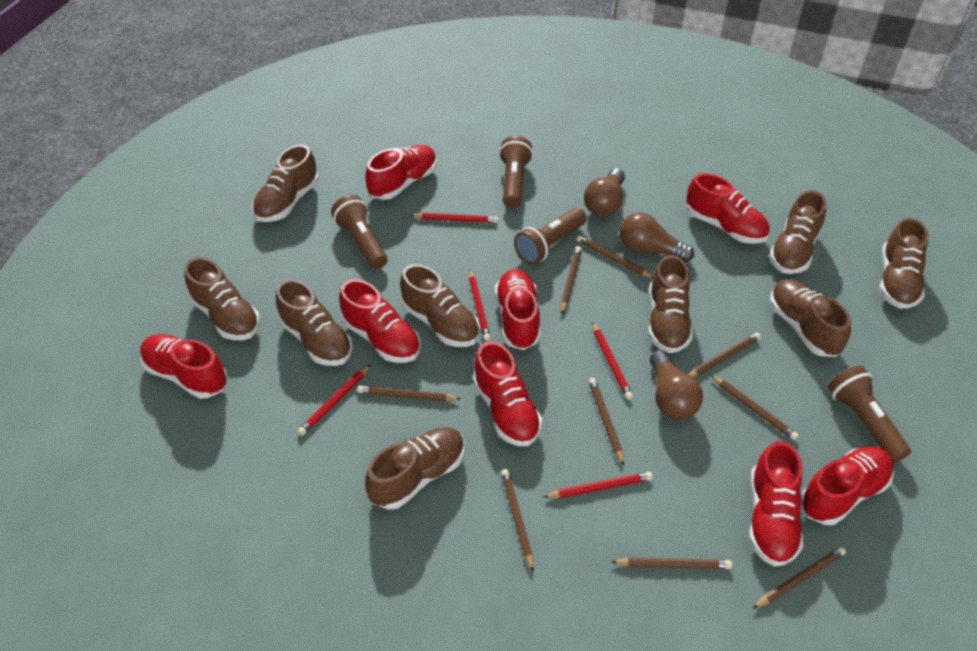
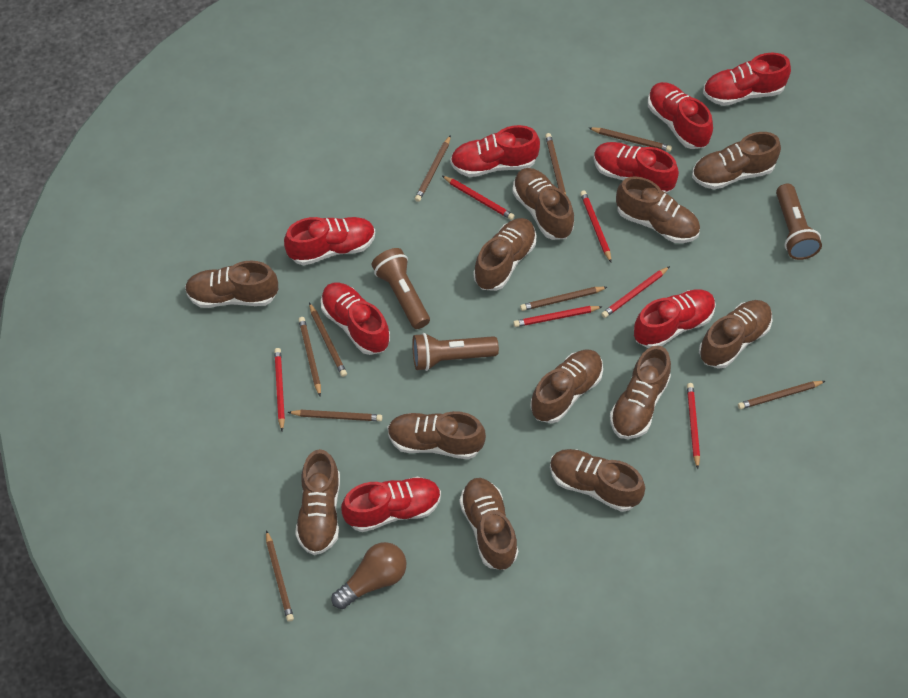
brown flashlight: [331,195,388,269] [499,136,533,208] [514,208,587,264] [828,366,911,463] = 4 -> [371,248,430,329] [412,333,499,371] [776,184,822,260] = 3
brown light bulb: [584,168,625,216] [619,212,694,263] [650,350,703,420] = 3 -> [332,542,406,609] = 1
brown shoe: [184,257,260,340] [252,144,319,222] [276,279,352,366] [365,427,465,510] [400,264,480,347] [648,255,693,353] [769,190,827,274] [770,279,851,357] [879,218,929,309] = 9 -> [185,261,278,308] [295,449,340,555] [387,411,486,459] [459,478,518,570] [473,218,536,291] [513,168,574,240] [530,350,603,423] [550,449,645,512] [610,346,671,439] [616,176,700,243] [692,132,781,190] [699,300,773,369] = 12
red pencil: [298,364,371,436] [410,213,498,223] [469,270,491,341] [544,472,653,498] [592,322,633,399] = 5 -> [274,348,285,431] [442,176,515,220] [513,306,603,327] [580,191,612,263] [601,266,670,318] [687,383,700,469] = 6

